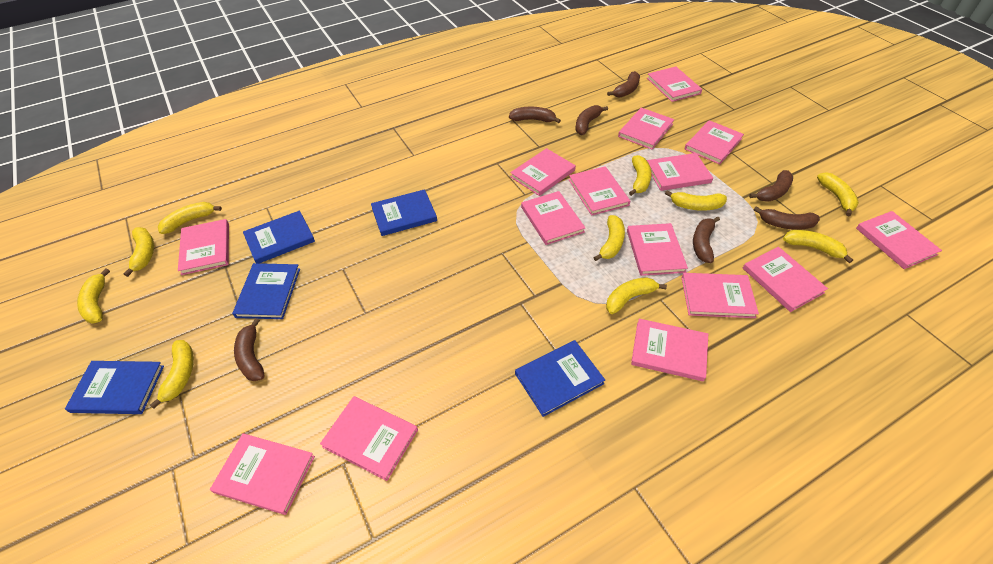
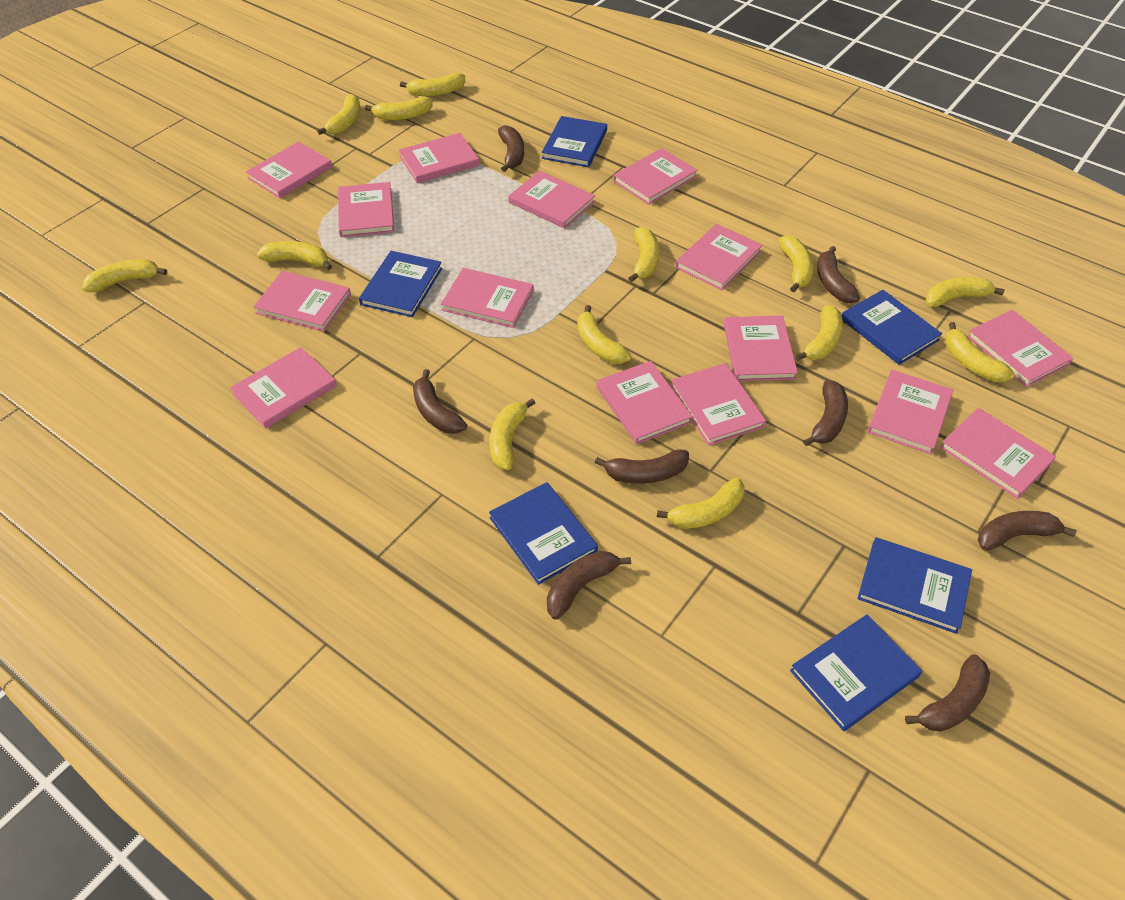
blue book: [65,361,164,414] [232,263,300,319] [243,210,315,263] [371,189,437,236] [515,340,605,417] = 5 -> [359,251,442,317] [489,482,598,585] [542,116,607,167] [790,614,922,731] [842,290,942,365] [857,537,972,634] = 6
brown banana: [234,318,265,381] [509,107,561,123] [576,105,608,135] [607,71,640,98] [693,217,720,263] [749,170,793,202] [753,206,820,230] = 7 -> [413,369,467,434] [498,125,524,172] [547,551,631,620] [595,449,689,484] [803,380,848,446] [817,246,860,303] [905,654,990,732] [978,511,1077,551] = 8
yellow banana: [77,268,110,324] [123,227,154,277] [150,340,194,409] [158,202,222,234] [593,215,625,261] [606,277,667,314] [629,155,652,196] [665,190,727,211] [783,230,853,263] [817,172,859,216] = 10 -> [82,259,167,292] [257,241,332,270] [317,94,360,135] [365,96,433,120] [400,73,465,96] [489,398,535,470] [577,305,631,364] [628,227,659,282] [657,478,745,529] [779,235,813,292] [795,305,843,361] [926,277,1005,307] [946,322,1014,382] = 13

